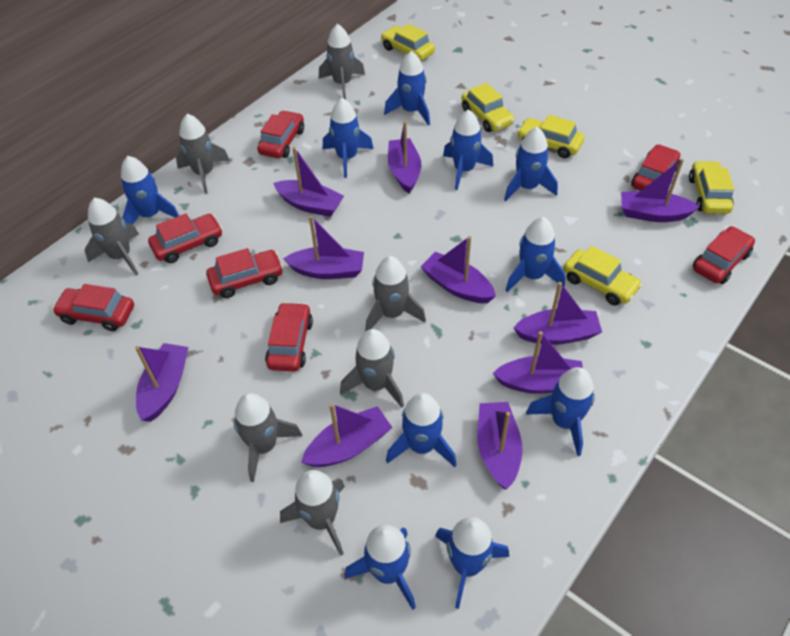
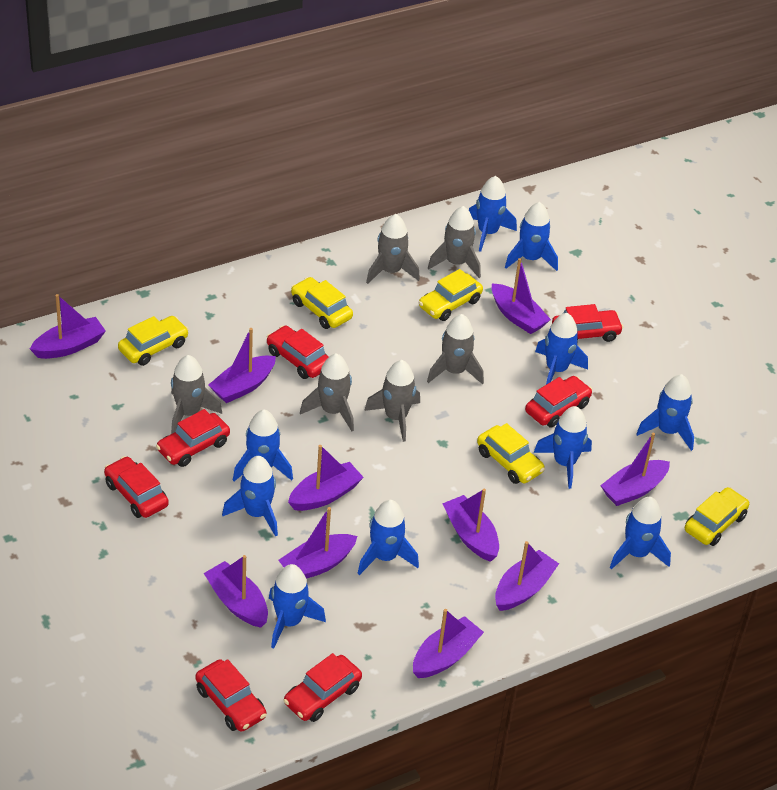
grey rocket: [85,198,139,275] [176,114,230,194] [234,393,302,482] [280,470,345,556] [319,24,365,100] [340,329,404,408] [365,256,426,332] = 7 -> [171,355,222,434] [300,353,354,431] [364,360,420,442] [366,214,420,284] [427,314,484,385] [428,206,481,278] = 6

